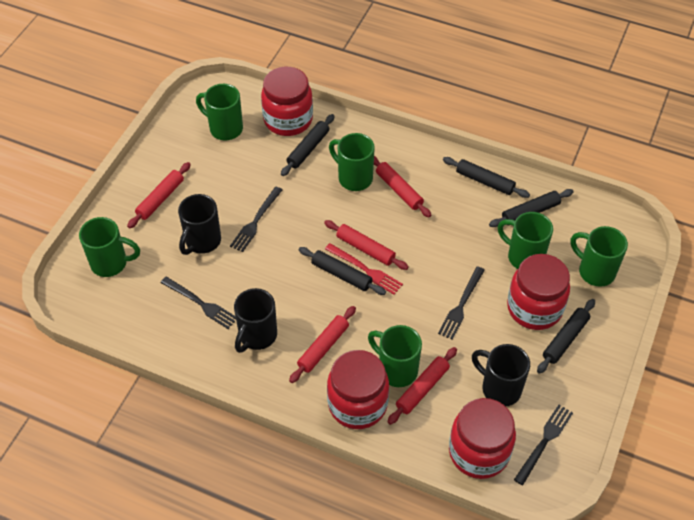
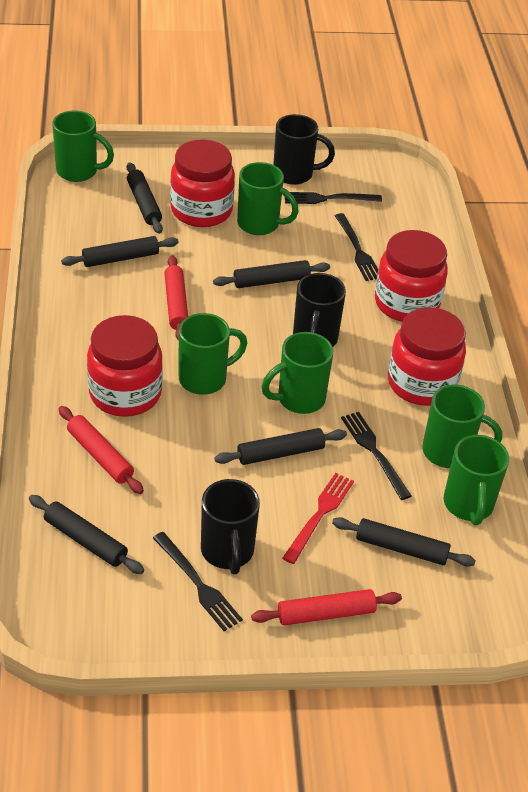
black rolling pin: [281,114,335,176] [299,247,386,295] [443,157,530,198] [489,189,574,227] [537,299,595,374] = 5 -> [29,495,144,574] [61,236,179,267] [127,162,163,234] [213,260,330,288] [215,428,347,465] [332,517,476,567] = 6
red rolling pin: [127,162,191,228] [289,306,356,383] [324,220,409,270] [374,156,431,218] [388,347,457,425] = 5 -> [59,406,144,494] [164,255,188,340] [251,589,402,625] = 3

